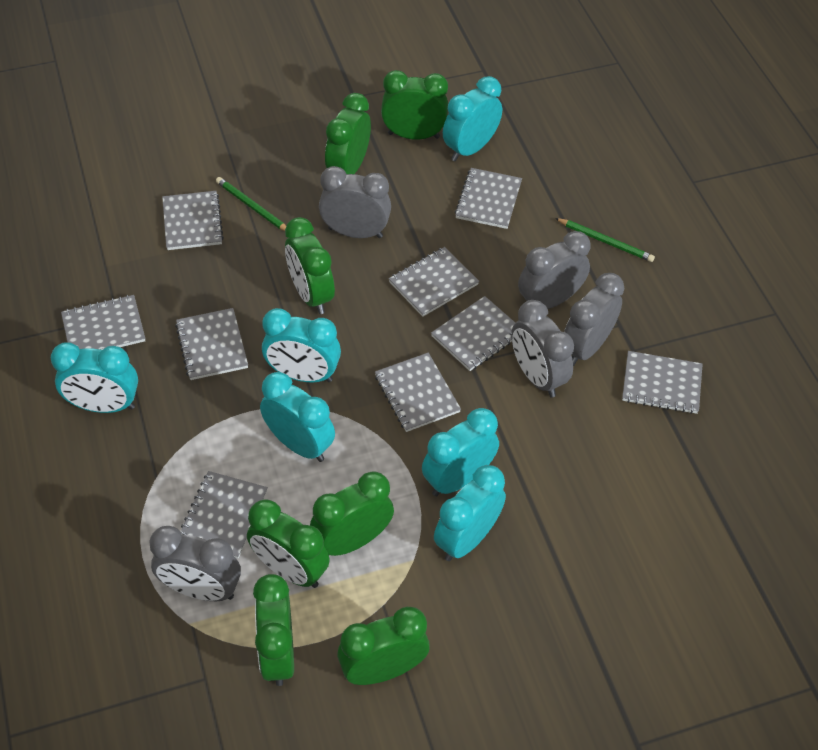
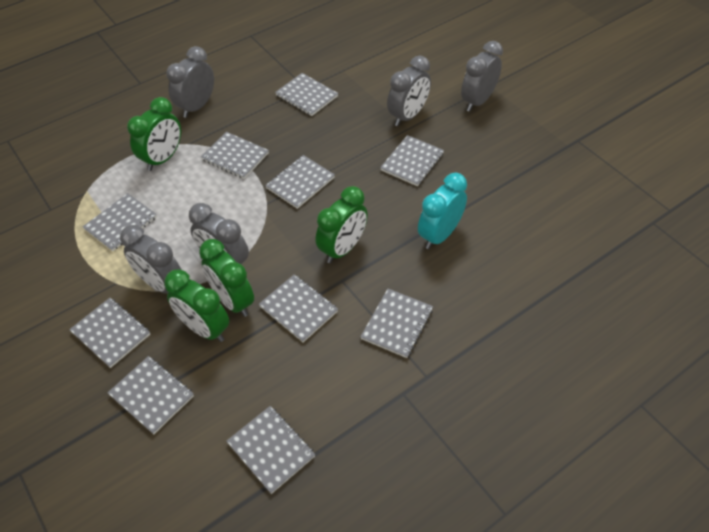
green clock: [247,499,330,588] [253,574,294,686] [285,217,335,314] [310,471,394,556] [325,93,371,174] [337,607,430,685] [381,70,448,140] = 7 -> [127,97,181,171] [165,269,229,342] [199,239,254,317] [316,186,368,263] = 4
green pencil: [216,177,286,231] [555,218,655,262] = 2 -> none = 0
grey notebook: [61,295,145,350] [162,191,224,250] [175,308,248,380] [181,471,268,559] [375,353,461,432] [389,247,479,317] [431,296,515,371] [455,168,522,229] [622,351,703,414] = 9 -> [69,298,150,368] [83,193,157,251] [107,356,194,434] [201,132,269,179] [226,406,315,494] [259,274,338,342] [265,155,335,209] [275,73,338,116] [360,289,433,358] [380,135,444,186] = 10
turquoise clock: [51,342,138,413] [260,372,335,462] [262,308,341,383] [422,408,499,496] [434,465,506,561] [443,76,502,161] = 6 -> [418,173,467,249] = 1

